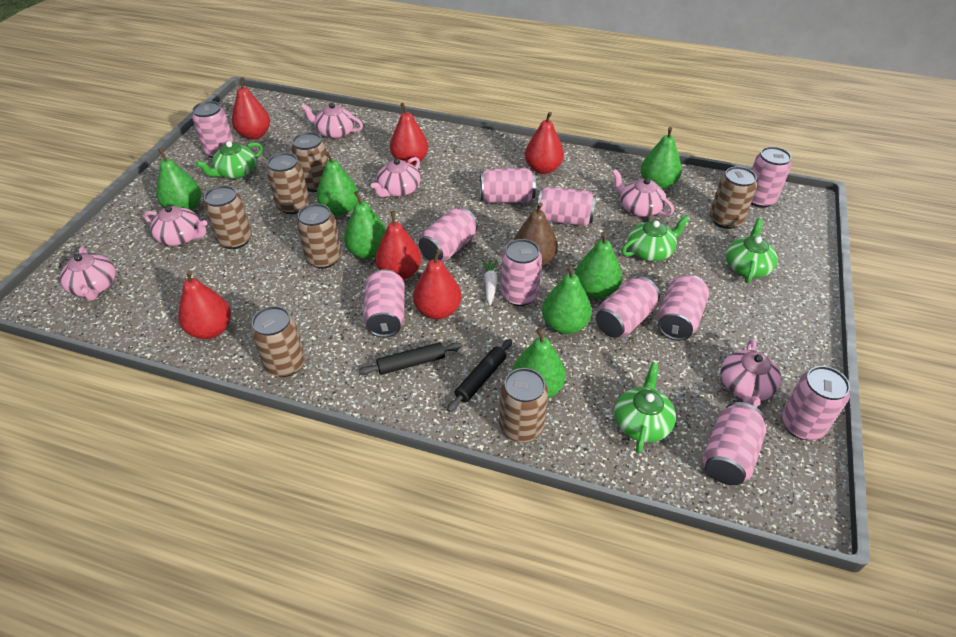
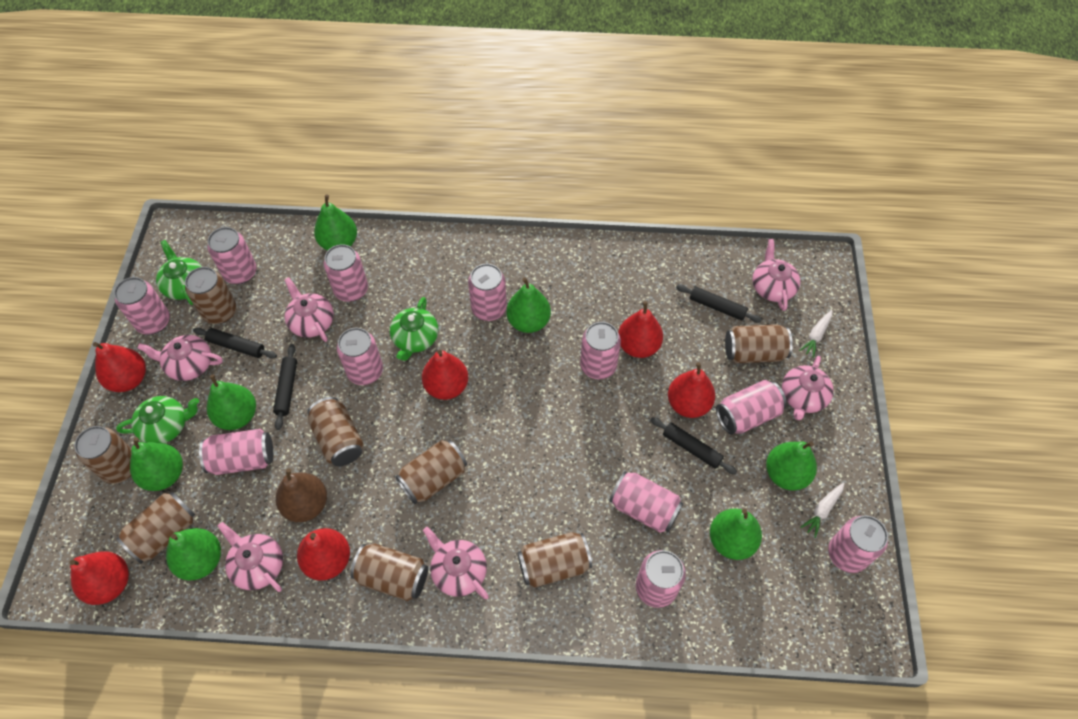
black rolling pin: [358,342,462,375] [447,339,512,412] = 2 -> [193,328,277,358] [273,344,297,430] [651,417,737,474] [676,285,762,323] = 4
brown can: [204,185,252,249] [251,306,305,377] [266,153,309,214] [291,132,328,192] [296,204,342,269] [499,368,548,442] [710,166,757,229] = 7 -> [74,426,131,484] [116,492,195,564] [185,267,237,324] [307,397,363,466] [350,543,428,601] [395,440,467,504] [517,532,592,588] [725,324,793,363] = 8
green teapot: [196,141,263,179] [614,363,676,453] [621,215,690,261] [726,218,778,283] = 4 -> [116,396,199,443] [156,240,202,305] [390,297,438,361] = 3
white carrot: [482,260,497,305] = 1 -> [799,310,832,358] [800,483,845,538] = 2

